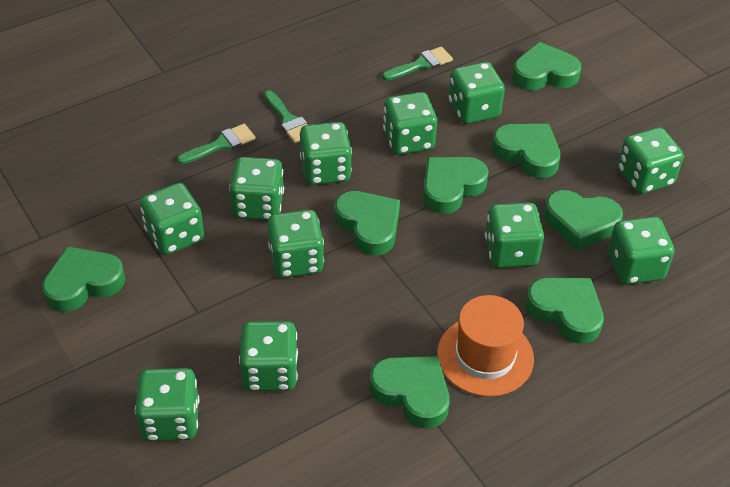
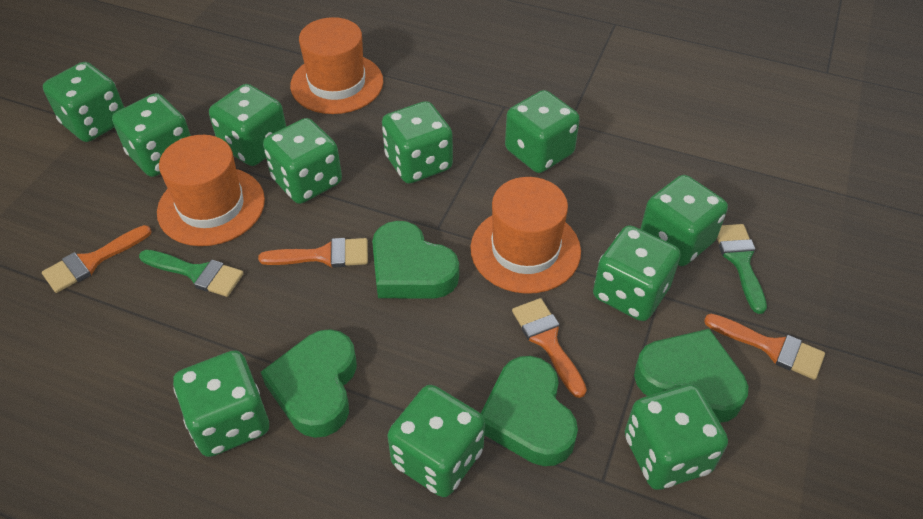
green brush: [177,124,256,164] [264,90,307,143] [382,46,453,80] = 3 -> [139,250,244,297] [717,224,767,314] = 2
green heart: [42,246,125,312] [335,191,400,255] [370,356,450,429] [423,157,489,214] [492,124,561,178] [512,42,582,91] [526,278,604,344] [544,190,623,250] = 8 -> [261,329,357,438] [372,221,459,299] [480,356,578,466] [634,329,748,423] = 4
orange brush: none = 0 -> [42,225,152,293] [258,238,368,268] [512,298,587,398] [704,314,825,380] = 4
orange hat: [437,295,534,397] = 1 -> [157,135,265,246] [290,17,383,114] [470,177,581,294] = 3

